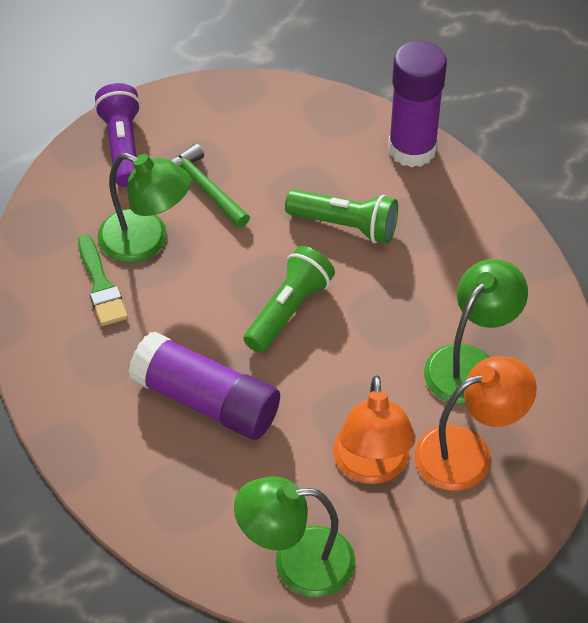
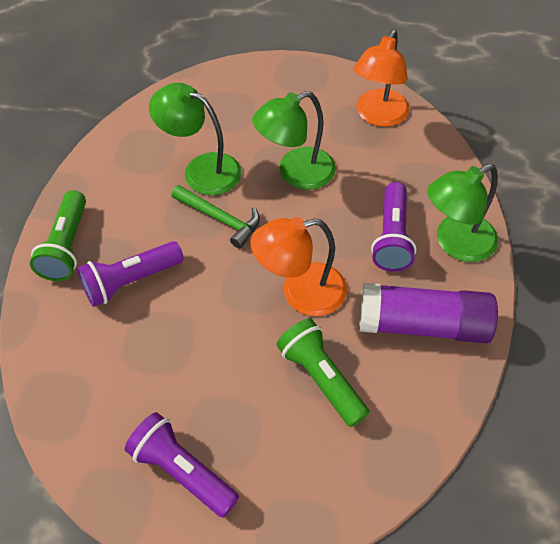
green brush: [78,234,128,326] = 1 -> none = 0
purple flashlight: [94,83,141,187] = 1 -> [77,241,184,307] [125,412,239,518] [371,182,416,272] = 3
purple glue stick: [128,332,280,440] [388,41,447,167] = 2 -> [359,283,498,343] = 1

